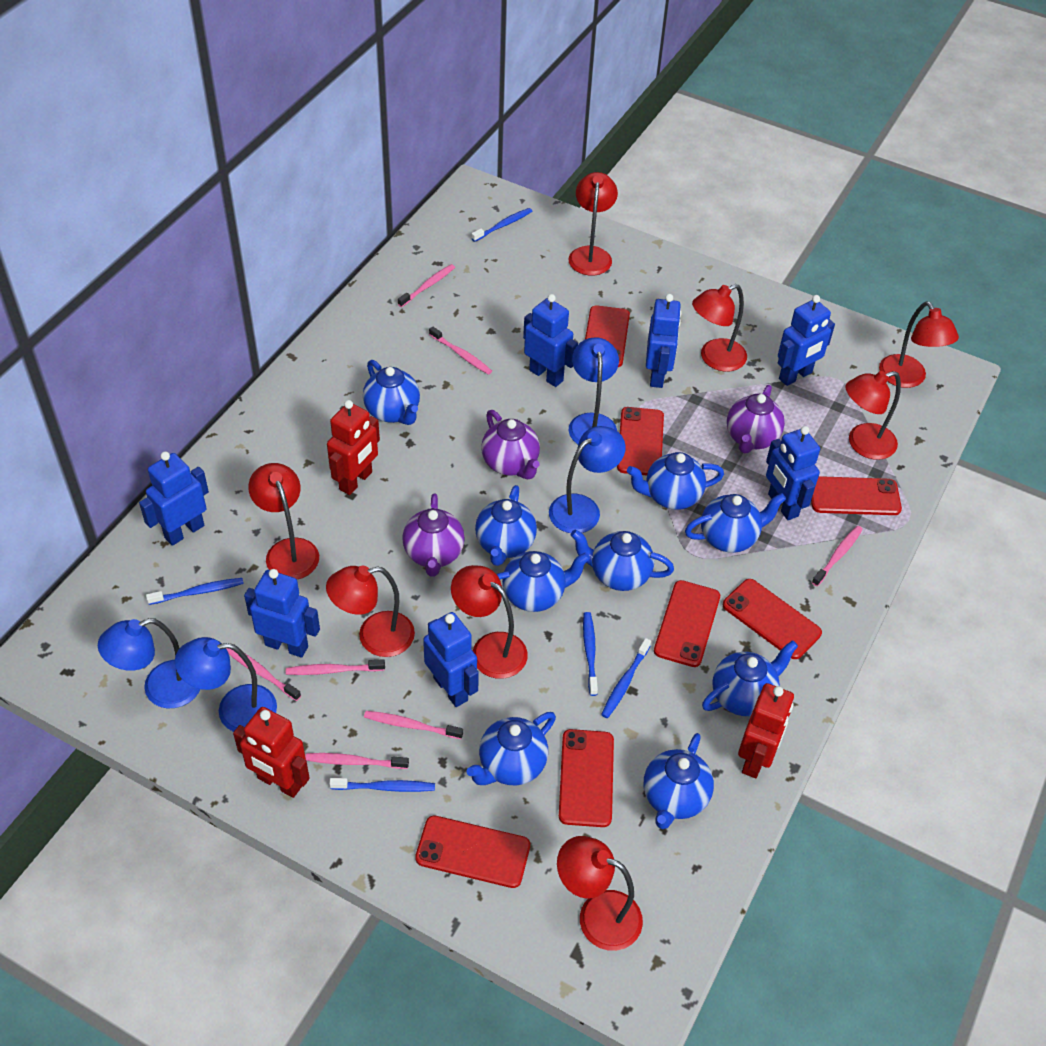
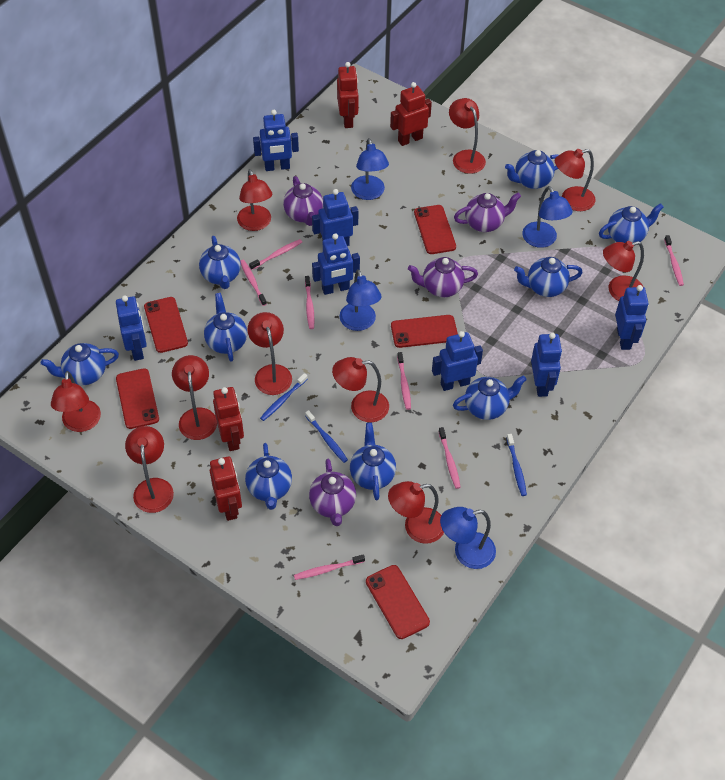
blue toothbrush: [146,578,244,605] [329,778,435,792] [472,208,532,242] [583,612,598,696] [601,638,651,718] = 5 -> [260,373,308,421] [305,410,348,463] [506,434,527,496] = 3
purple teapot: [402,493,465,577] [481,410,540,479] [727,385,785,454] = 3 -> [283,176,323,226] [309,459,356,526] [408,257,478,297] [454,193,521,232] = 4
red lamp: [249,463,319,579] [326,566,415,657] [451,565,528,679] [557,836,643,951] [568,172,618,275] [692,284,747,372] [846,371,901,460] [879,301,959,388] = 8 -> [51,371,101,432] [125,426,174,513] [172,355,217,440] [237,169,272,231] [248,312,292,395] [332,357,389,422] [388,481,444,544] [449,98,486,174] [555,149,595,211] [603,241,644,301] = 10
red phone: [415,816,530,888] [559,729,614,827] [585,305,630,367] [617,407,664,476] [654,580,720,667] [723,579,822,659] [811,476,902,515] = 7 -> [116,368,159,429] [144,297,188,353] [366,565,430,639] [391,315,458,348] [414,205,456,254] = 5
red robot: [233,707,310,798] [327,400,380,495] [738,683,794,778] = 3 -> [210,456,242,521] [213,387,244,451] [337,62,359,128] [390,82,432,146] = 4

